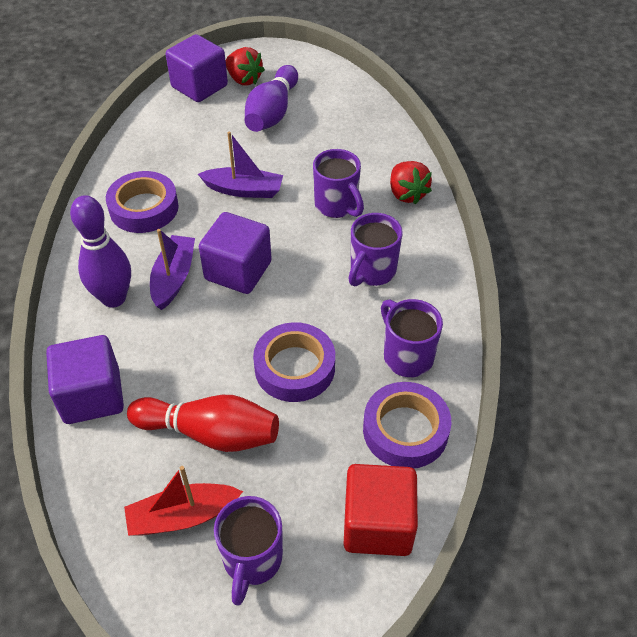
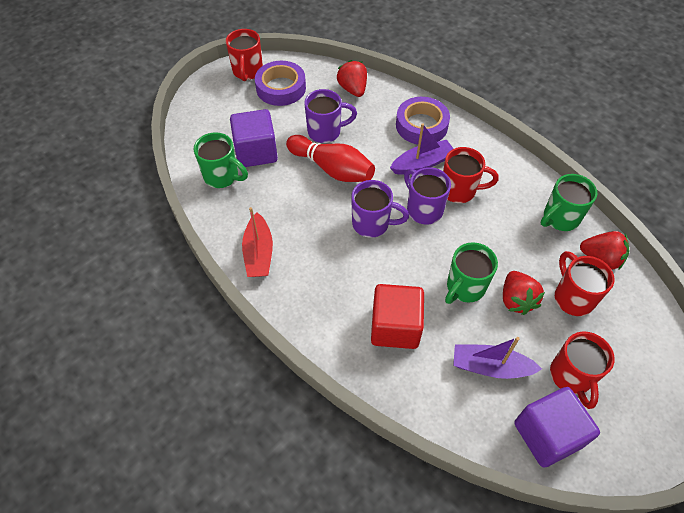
green mug: none = 0 -> [194,132,248,188] [445,242,498,304] [541,174,597,231] = 3
purple bowling pin: [70,195,131,308] [245,65,298,132] = 2 -> none = 0
purple cube: [46,335,124,424] [166,34,228,102] [199,212,272,294] = 3 -> [230,109,278,167] [514,387,600,467] = 2
purple mug: [214,496,283,606] [313,149,364,218] [348,213,403,286] [381,299,443,377] = 4 -> [304,89,357,143] [351,180,409,238] [404,167,451,225] = 3
purple tape: [106,171,179,233] [253,322,335,402] [363,382,451,468] = 3 -> [255,61,306,106] [396,97,450,144] = 2
red mug: none = 0 -> [226,29,263,81] [443,147,499,203] [550,332,615,409] [555,251,614,316] = 4
red strawberry: [225,47,265,86] [390,161,432,205] = 2 -> [337,60,367,97] [503,271,545,315] [580,231,629,270] = 3

